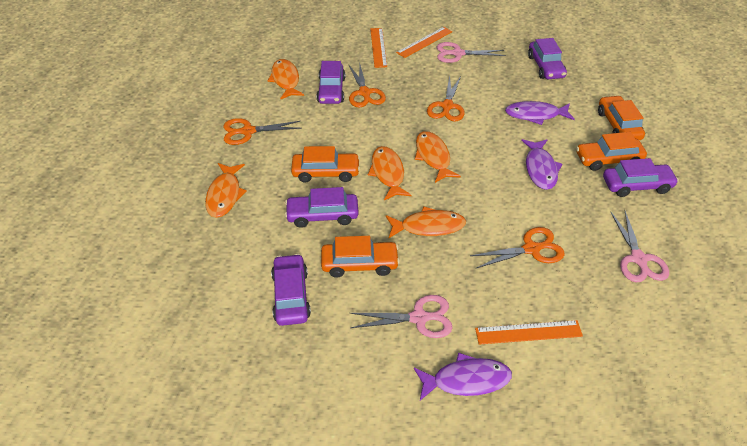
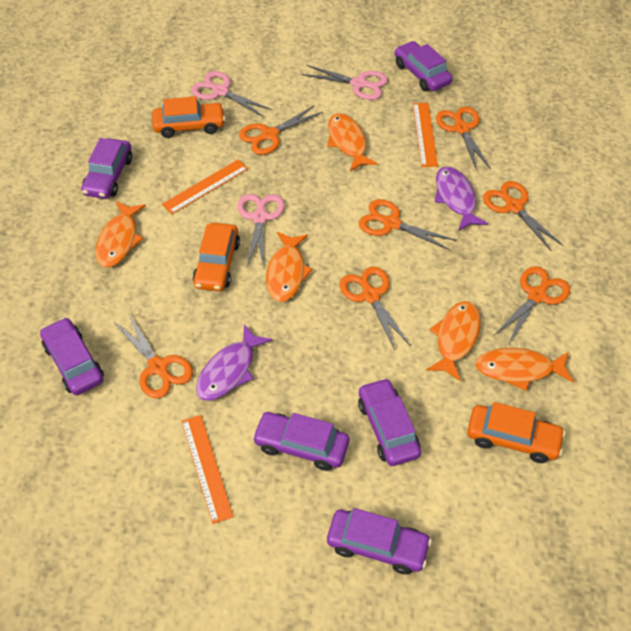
orange car: [291,146,360,183] [321,236,400,278] [576,132,647,171] [598,95,645,140] = 4 -> [152,96,226,138] [193,223,240,291] [467,402,565,463] = 3
orange scissors: [223,118,302,145] [348,62,386,108] [427,75,465,122] [470,227,565,268] = 4 -> [114,314,193,399] [239,105,323,155] [340,267,411,350] [359,199,456,250] [436,107,491,171] [483,181,563,251] [494,266,570,345] = 7
purple car: [271,254,311,326] [285,187,359,228] [317,61,345,104] [528,38,567,79] [603,158,679,197] = 5 -> [40,317,104,395] [81,138,132,199] [252,412,349,471] [327,508,432,575] [358,378,421,466] [395,41,452,91] = 6
purple fish: [414,352,512,400] [505,101,575,125] [521,139,562,190] = 3 -> [196,324,272,401] [435,166,488,231] = 2

